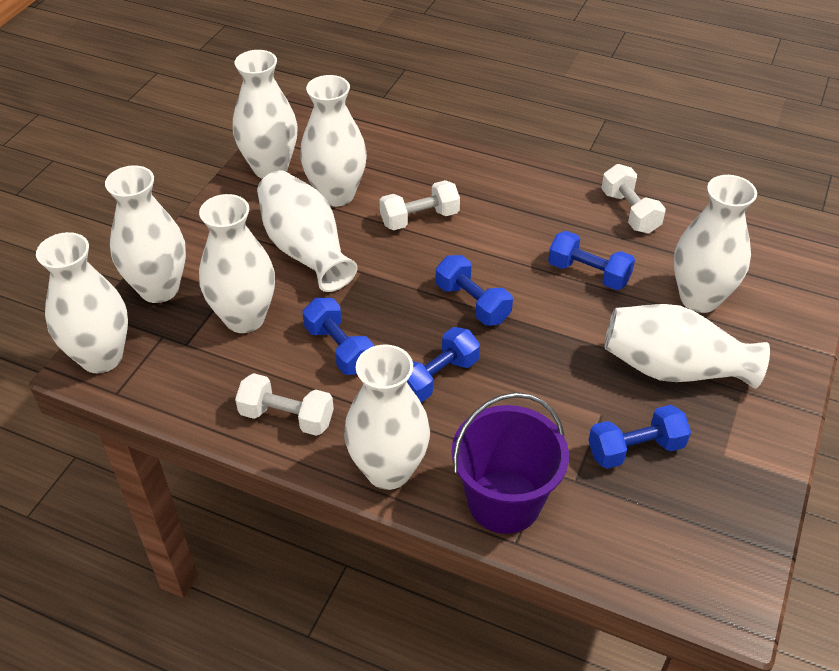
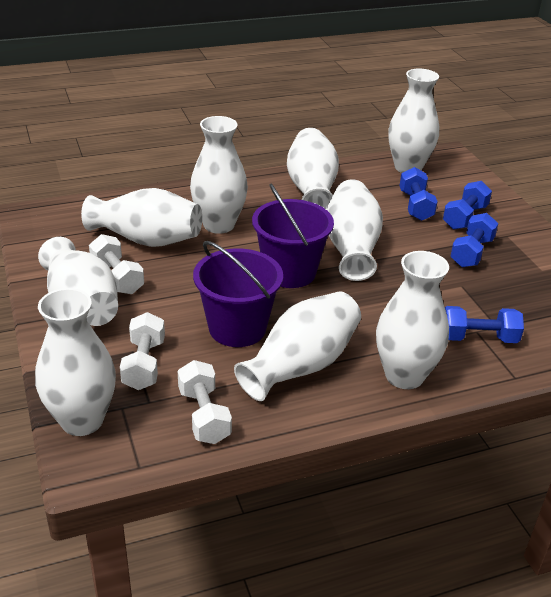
blue dumbbell: [302,298,374,375] [407,327,480,403] [436,255,513,325] [548,231,635,290] [588,405,691,469] = 5 -> [400,167,438,221] [443,181,492,230] [445,306,524,343] [450,213,498,267] = 4
purple bucket: [452,393,569,534] = 1 -> [193,241,283,347] [252,184,334,288] = 2

